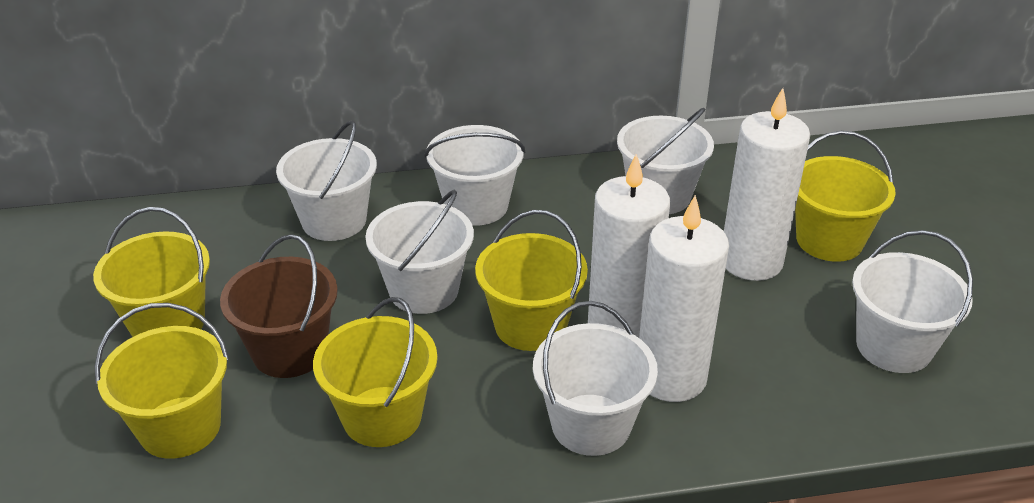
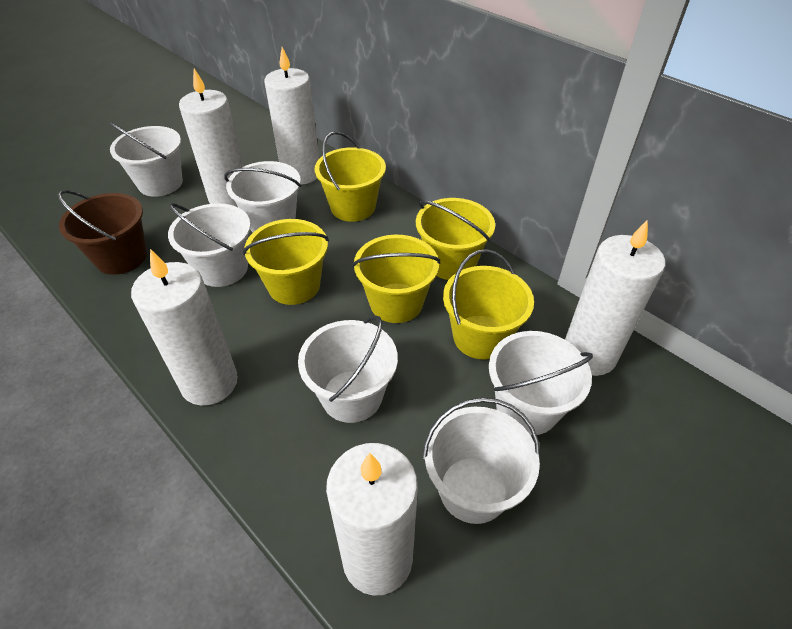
white candle: [588,154,670,338] [639,195,729,402] [724,88,810,281] = 3 -> [131,249,238,406] [179,68,244,207] [264,47,319,185] [326,443,418,595] [565,219,665,376] = 5

